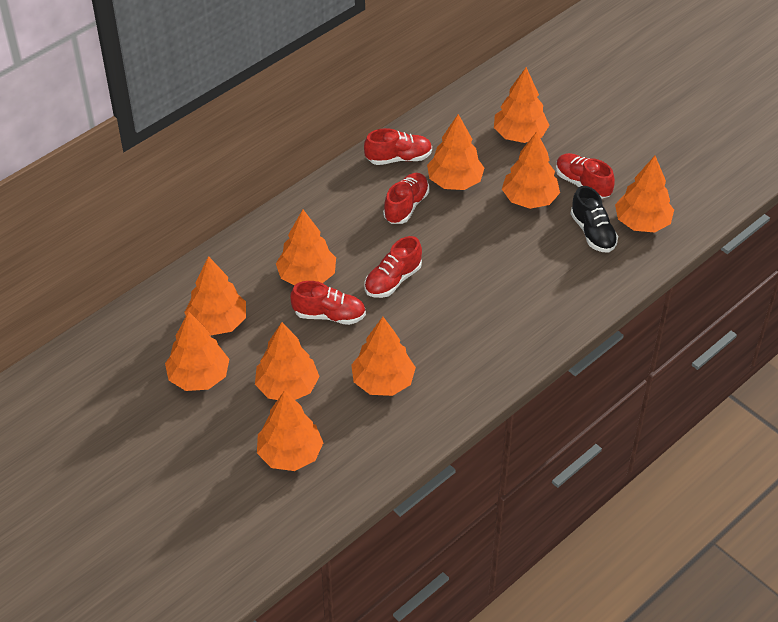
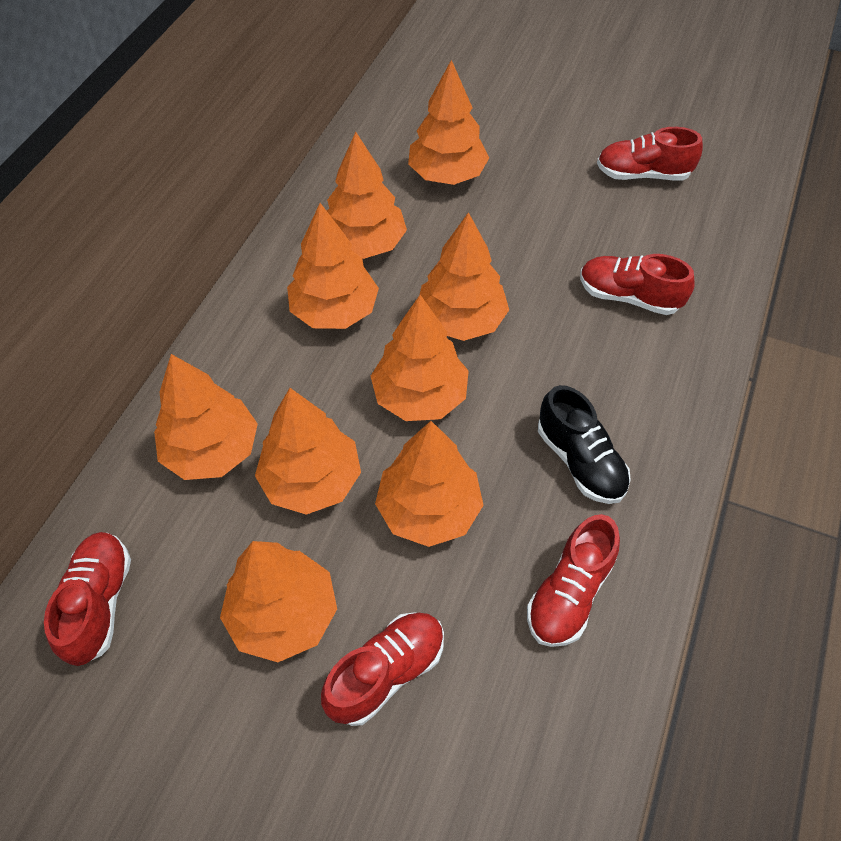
orange tree: [165,311,229,391] [184,256,246,336] [255,322,320,400] [257,390,323,471] [276,210,336,285] [351,317,416,396] [427,114,484,190] [494,67,549,143] [502,132,560,209] [615,156,674,233] = 10 -> [154,354,258,480] [220,541,337,662] [255,388,361,515] [287,203,379,329] [327,132,407,259] [371,295,469,421] [375,421,484,547] [408,60,489,185] [420,212,509,341] = 9

